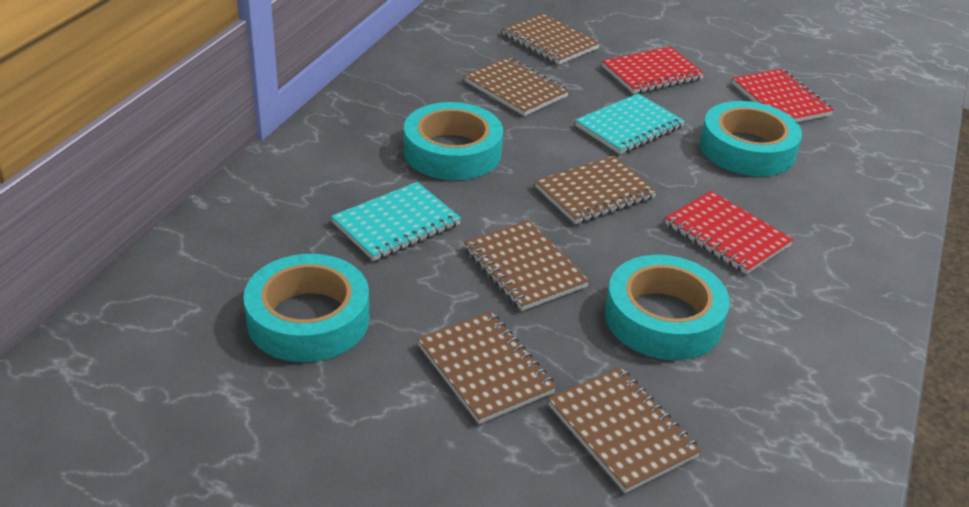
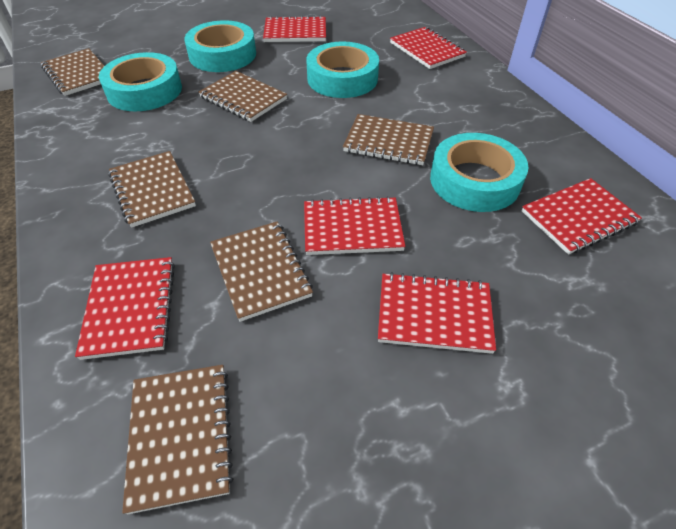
red notebook: [602,46,705,94] [665,191,794,274] [732,69,834,122] = 3 -> [75,257,175,360] [263,15,326,42] [304,196,405,255] [378,272,496,354] [390,27,467,69] [522,178,642,255] = 6
turquoise notebook: [331,182,461,261] [575,93,685,155] = 2 -> none = 0

